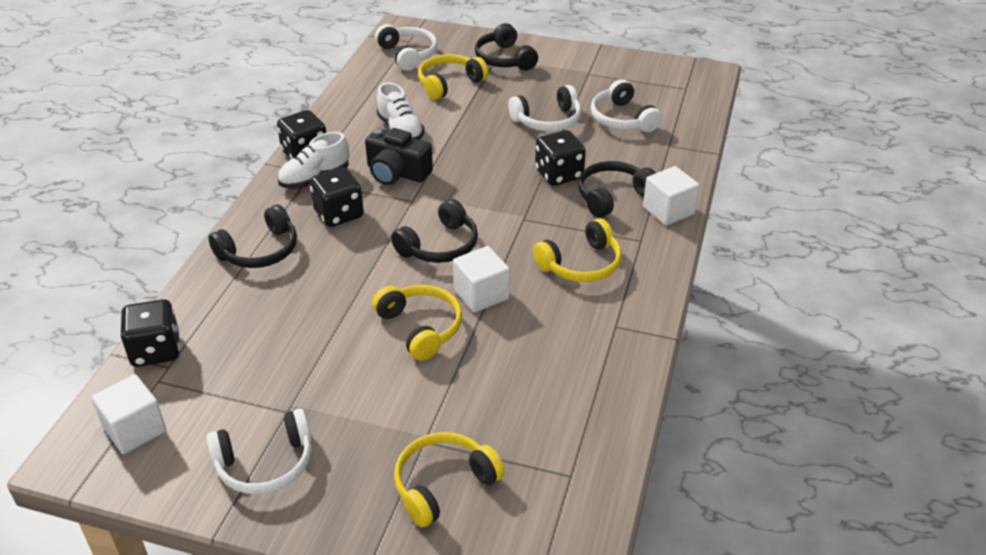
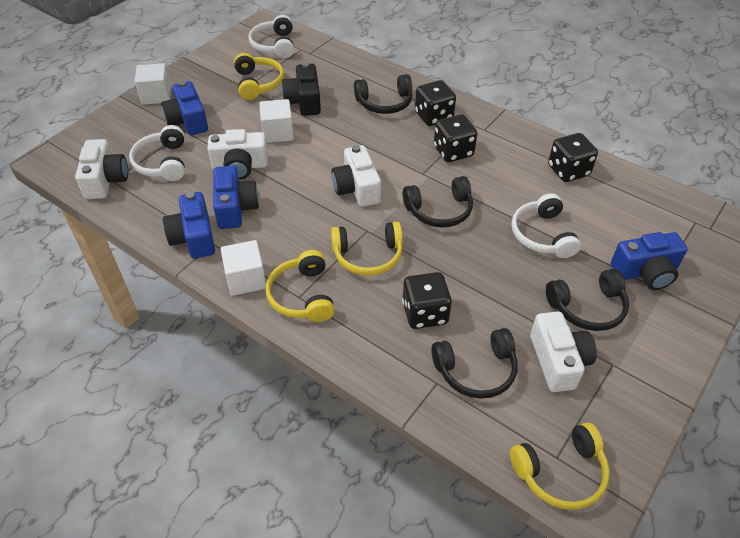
blue camera: none = 0 -> [161,81,208,135] [163,192,215,259] [213,166,259,229] [611,232,688,290] = 4
white camera: none = 0 -> [75,139,128,199] [207,129,268,180] [332,145,381,207] [530,311,597,392] = 4
white headphones: [206,409,311,494] [375,24,437,71] [508,85,581,131] [591,79,662,132] = 4 -> [129,125,185,181] [248,15,294,58] [511,193,581,258] = 3
white shoe: [278,132,349,189] [377,82,425,140] = 2 -> none = 0

